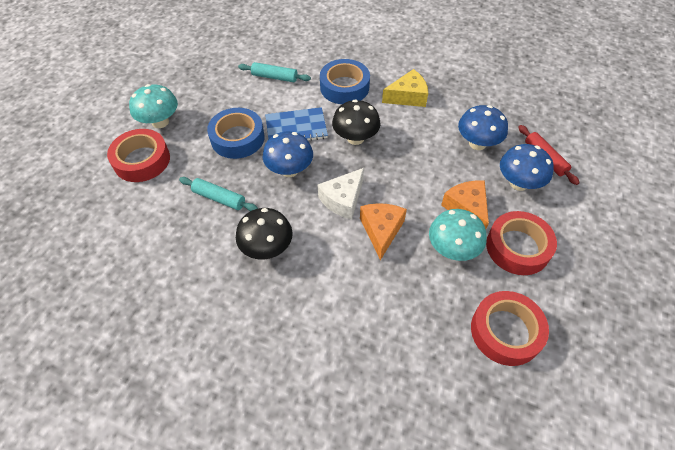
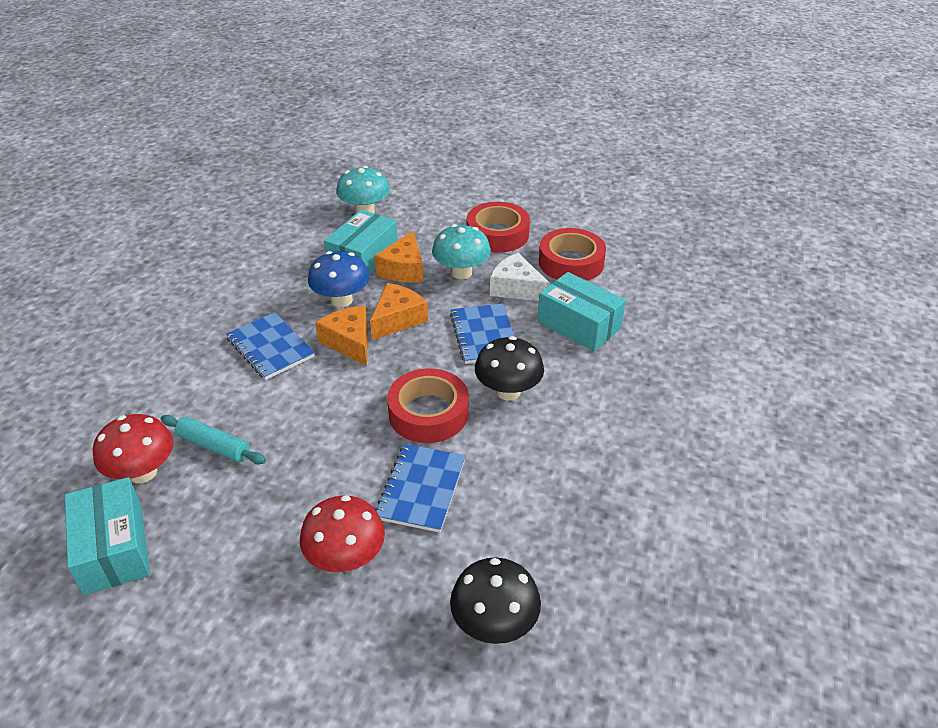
blue mushroom: [263,131,313,177] [458,105,508,150] [500,144,554,191] = 3 -> [308,251,370,308] = 1
blue notebook: [265,107,328,141] = 1 -> [226,312,315,380] [375,444,466,533] [450,303,515,364] = 3
blue tape: [207,108,265,159] [320,59,370,104] = 2 -> none = 0
orange cheese: [360,203,407,260] [441,180,489,229] = 2 -> [315,306,368,366] [370,283,428,340] [374,231,423,282] = 3
red mushroom: none = 0 -> [93,414,173,483] [300,495,385,572] = 2
red rolling pin: [518,125,580,185] = 1 -> none = 0
turquoise box: none = 0 -> [65,477,150,595] [324,210,398,275] [537,272,626,352] = 3
turquoise rolling pin: [179,177,258,211] [238,62,311,82] = 2 -> [161,415,266,464] = 1
yellow cheese: [382,69,428,107] = 1 -> none = 0

